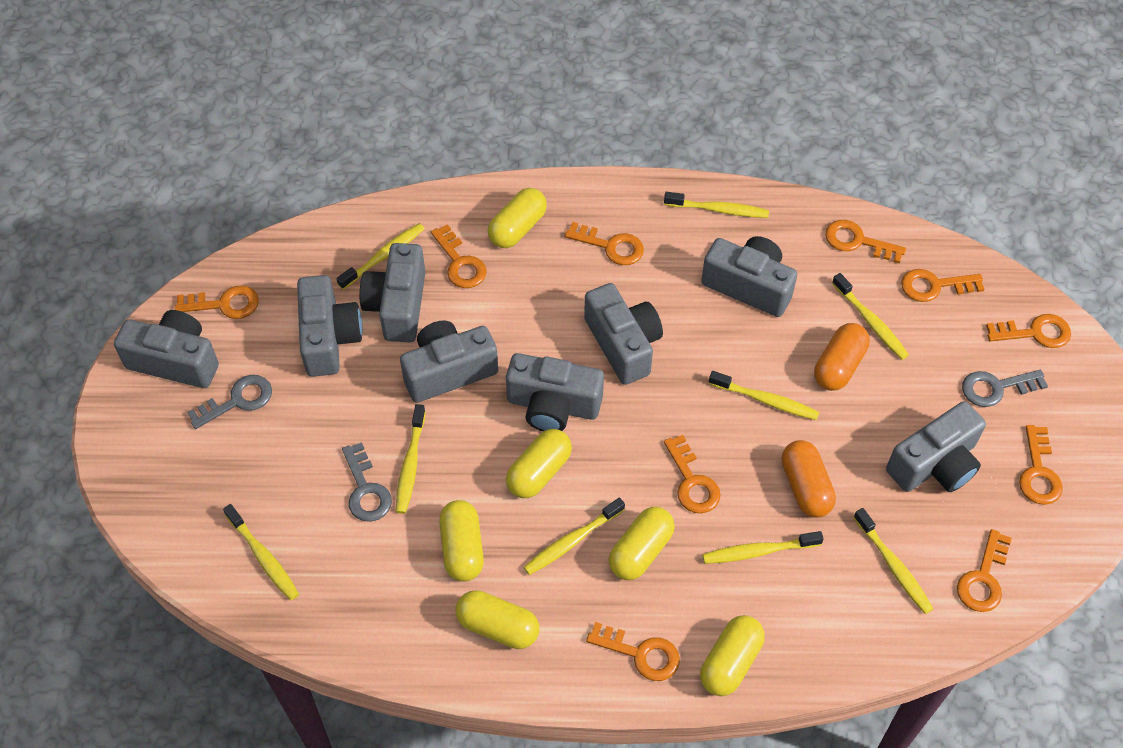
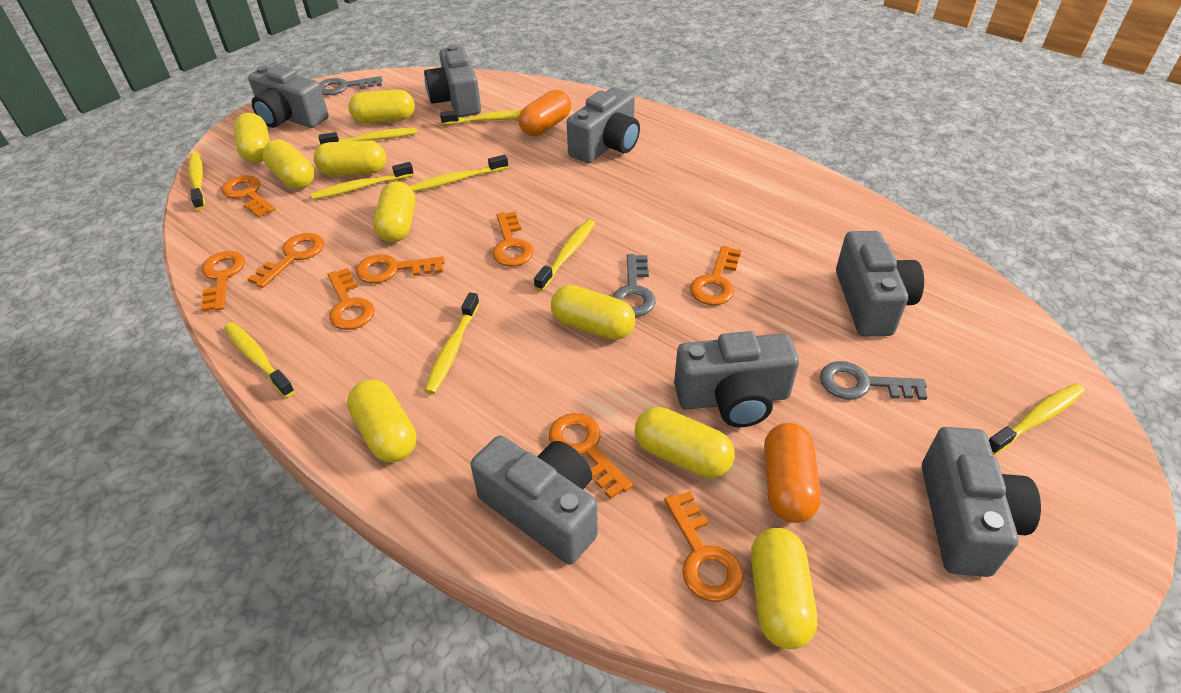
grey camera: [114,310,219,388] [297,275,362,377] [360,243,425,342] [400,320,498,403] [506,353,604,431] [584,283,663,385] [701,236,797,317] [886,401,986,492] = 8 -> [248,65,329,128] [424,45,481,117] [471,435,598,565] [567,87,640,163] [674,331,799,427] [836,231,924,336] [922,427,1041,577] = 7
orange key: [175,285,259,319] [431,224,487,288] [565,222,644,265] [586,622,680,681] [664,435,721,513] [825,220,906,264] [901,269,984,302] [957,529,1012,612] [986,314,1071,348] [1019,425,1063,505] = 10 -> [201,251,245,312] [222,175,276,217] [248,233,324,288] [328,268,374,330] [356,254,445,284] [492,212,534,267] [549,413,633,499] [664,491,743,602] [690,246,741,305] = 9
yellow capsule: [439,500,484,582] [456,590,539,649] [488,188,547,248] [506,429,572,498] [609,507,675,580] [700,615,765,696] = 6 -> [234,113,270,163] [262,140,314,189] [314,140,386,176] [347,379,417,462] [348,89,415,124] [373,181,415,242] [551,285,635,340] [635,407,735,478] [751,528,817,649] = 9

